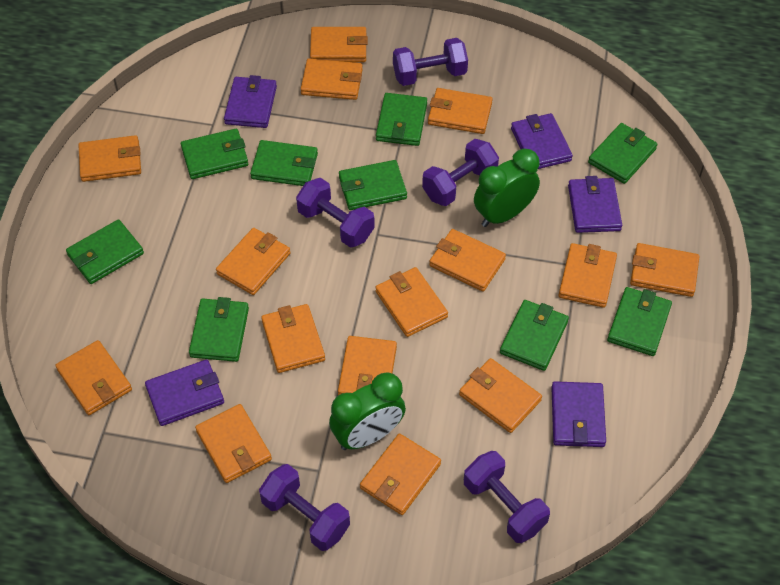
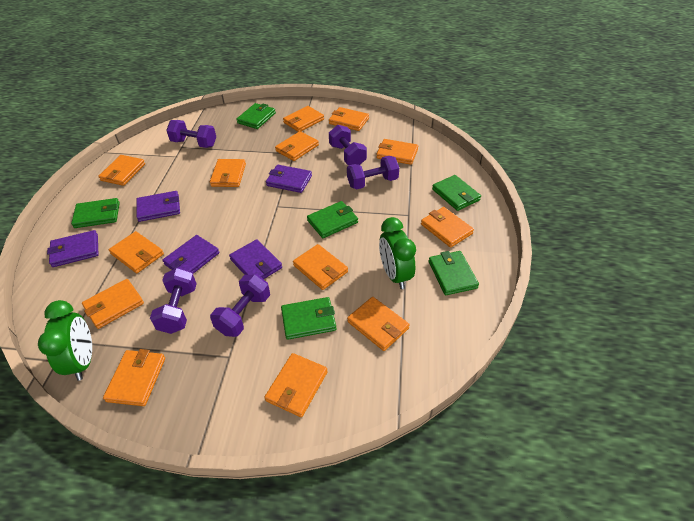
green wallet: [66,219,144,284] [181,129,248,179] [189,297,249,362] [250,140,318,186] [339,160,407,210] [376,93,427,146] [500,300,569,371] [588,123,658,184] [607,287,672,356] = 9 -> [71,198,120,228] [236,103,276,129] [281,297,336,340] [307,201,358,238] [428,251,479,295] [432,175,481,211] = 6
orange wallet: [55,340,132,415] [78,135,141,182] [195,404,272,483] [216,228,291,295] [261,304,325,373] [301,59,363,100] [310,27,368,62] [338,336,397,395] [360,434,441,515] [375,267,448,337] [428,88,493,134] [429,229,506,292] [459,358,542,433] [558,243,617,308] [630,243,699,297] = 15 -> [82,279,144,329] [98,155,145,186] [103,349,165,406] [109,231,164,273] [210,159,246,187] [265,353,328,417] [275,131,319,161] [283,106,324,132] [293,244,348,290] [329,107,369,131] [347,297,410,351] [376,139,418,165] [421,207,474,248] = 13

